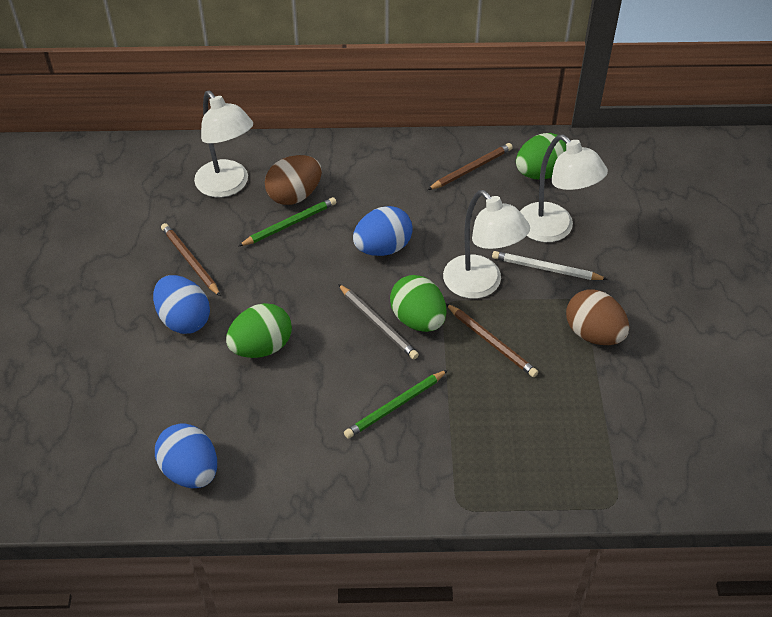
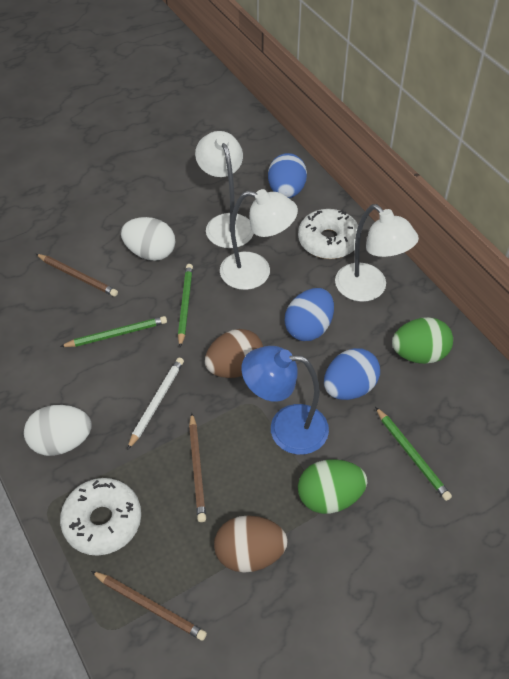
blue lamp: none = 0 -> [241,346,329,455] = 1
green egg: [226,303,292,358] [390,275,446,332] [516,133,566,180] = 3 -> [298,459,367,514] [392,317,453,364] = 2
green pencil: [239,197,336,246] [344,370,448,439] = 2 -> [60,316,167,347] [178,264,193,347] [375,407,452,501] = 3
grey pencil: [338,284,419,359] = 1 -> none = 0
white donut: none = 0 -> [60,478,141,556] [298,209,358,259] = 2
white egg: none = 0 -> [24,405,92,456] [121,217,175,261] = 2

